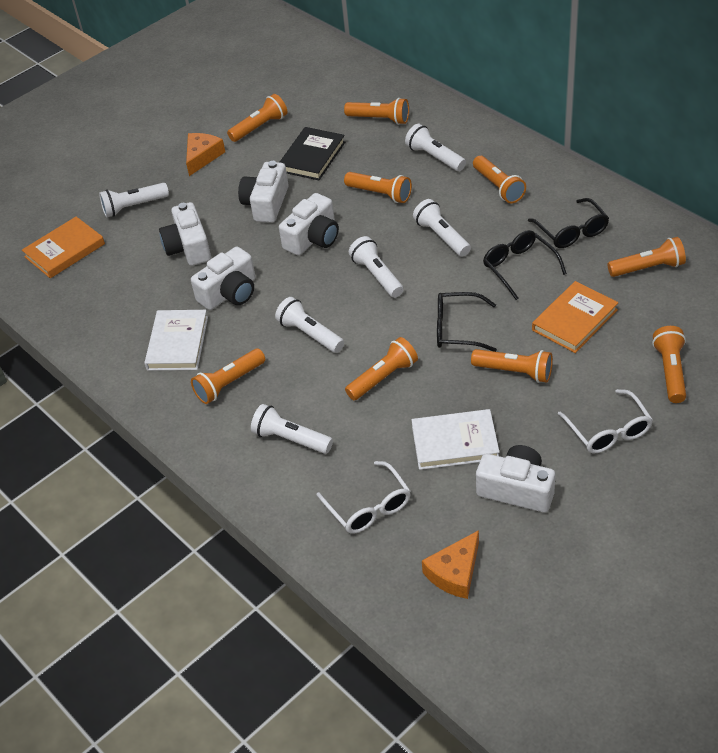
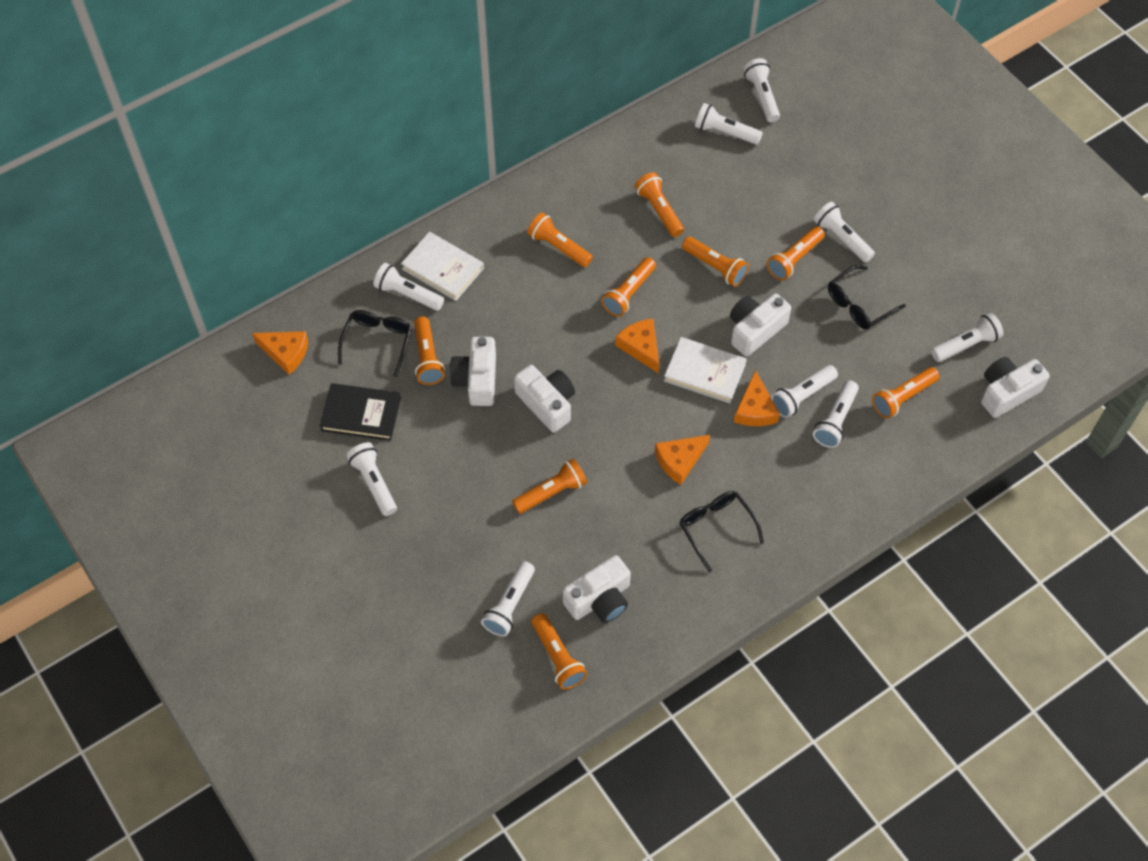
orange book: [22,216,105,278] [532,281,618,353] = 2 -> none = 0
orange cheese: [186,133,225,176] [422,530,479,599] = 2 -> [252,331,308,375] [615,319,659,374] [655,435,710,485] [734,370,780,426] = 4
white flashlight: [99,183,169,217] [251,404,333,454] [275,297,344,353] [349,236,404,298] [405,124,466,171] [413,199,471,257] = 6 -> [346,442,397,516] [373,263,444,311] [481,561,535,636] [695,103,763,145] [743,58,780,122] [771,365,838,418] [813,380,859,448] [814,202,875,263] [931,313,1004,362] = 9
white glasses: [317,461,411,534] [558,389,653,453] = 2 -> none = 0

